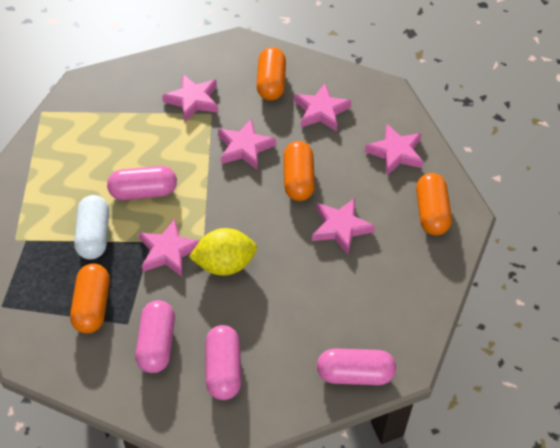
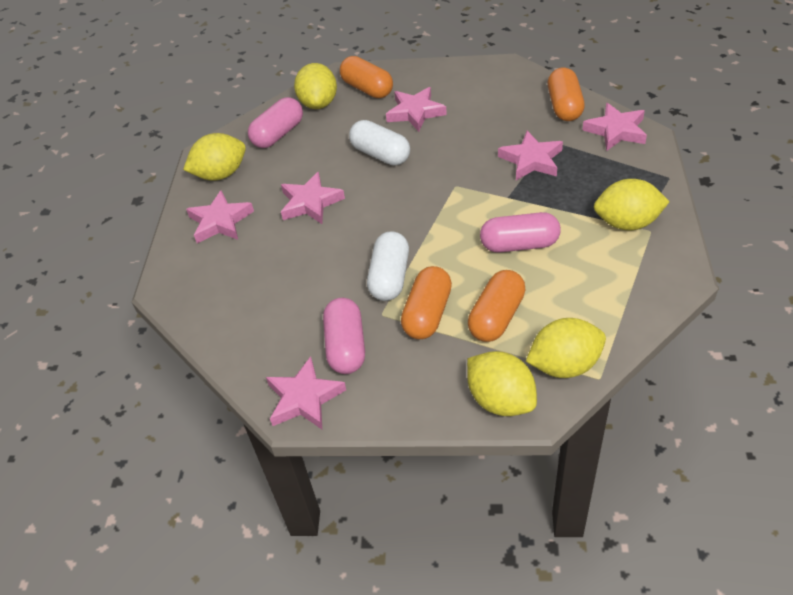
pink capsule: [107,166,177,200] [135,300,175,373] [205,325,241,400] [317,348,396,385] = 4 -> [248,97,303,148] [323,298,365,374] [480,212,561,253] = 3
white capsule: [74,195,109,260] = 1 -> [349,120,410,166] [367,231,409,301] = 2
yellow lemon: [189,228,257,276] = 1 -> [183,133,246,181] [294,63,337,109] [467,351,537,416] [526,318,606,378] [594,179,670,230] = 5

